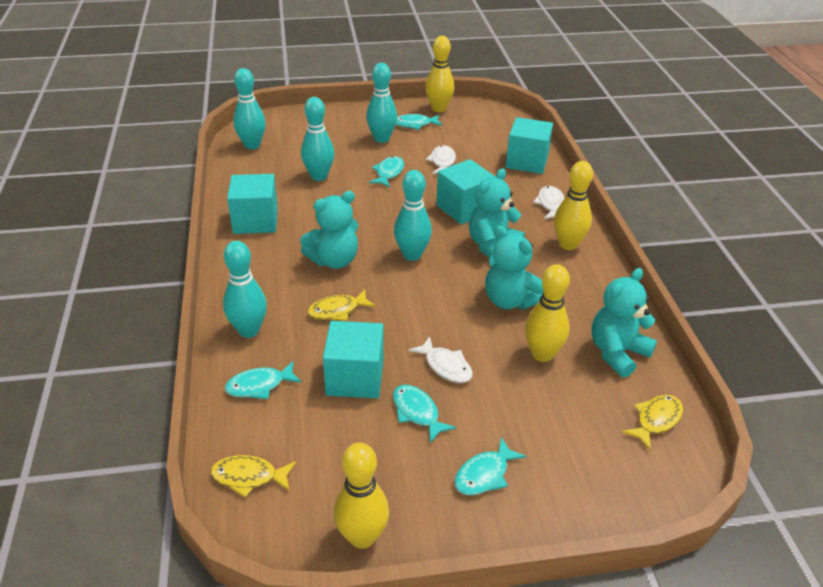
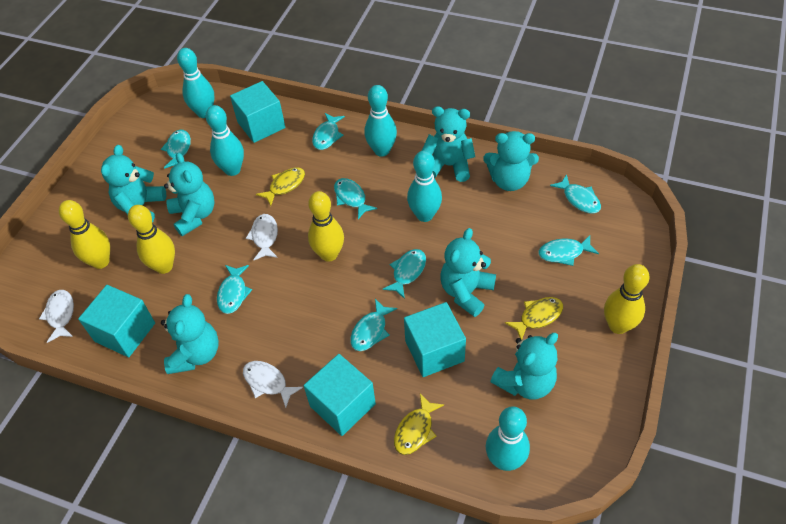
turquoise fish: [225,361,302,399] [369,156,404,187] [393,385,456,443] [396,114,442,130] [455,437,526,495] = 5 -> [161,129,191,169] [217,265,252,314] [312,113,345,150] [334,178,377,219] [350,299,397,351] [383,249,426,299] [538,235,599,266] [550,174,601,213] = 8
turquoise teddy bear: [300,191,359,269] [469,168,525,258] [485,226,543,310] [591,268,657,378] = 4 -> [101,145,166,222] [161,294,219,374] [164,153,215,236] [422,106,475,182] [440,228,496,317] [483,131,539,191] [490,333,558,399] = 7

